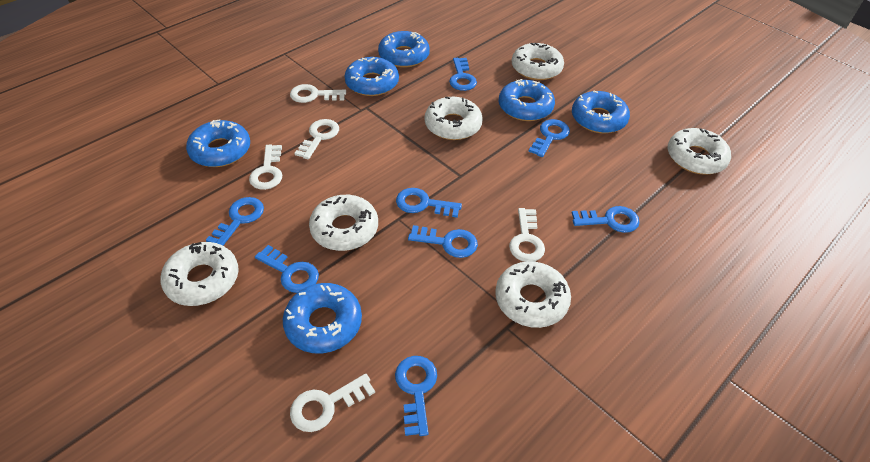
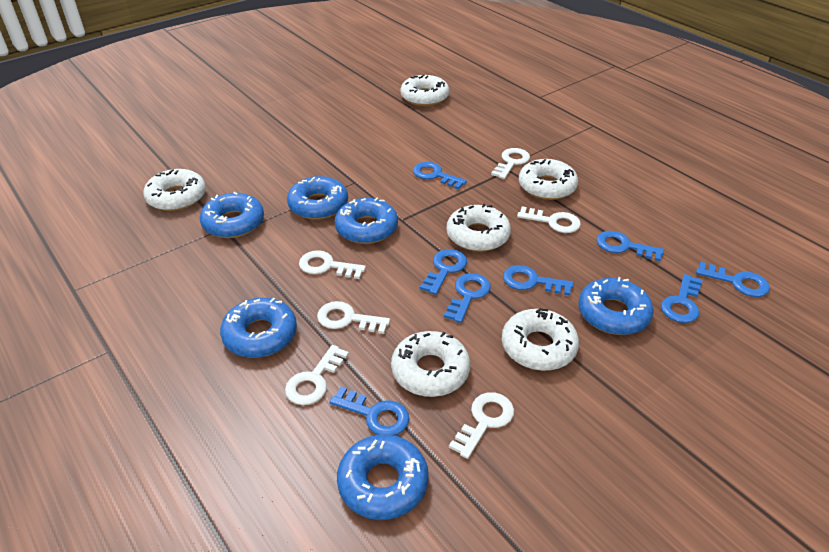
white key: [249,144,282,190] [290,84,346,103] [290,374,375,432] [294,119,339,159] [509,208,545,262] = 5 -> [285,345,349,405] [299,250,366,279] [317,301,390,334] [449,392,514,459] [491,148,530,179] [517,206,581,233] = 6

